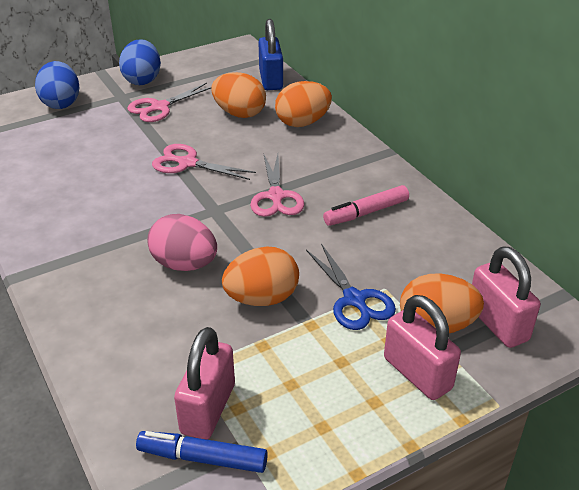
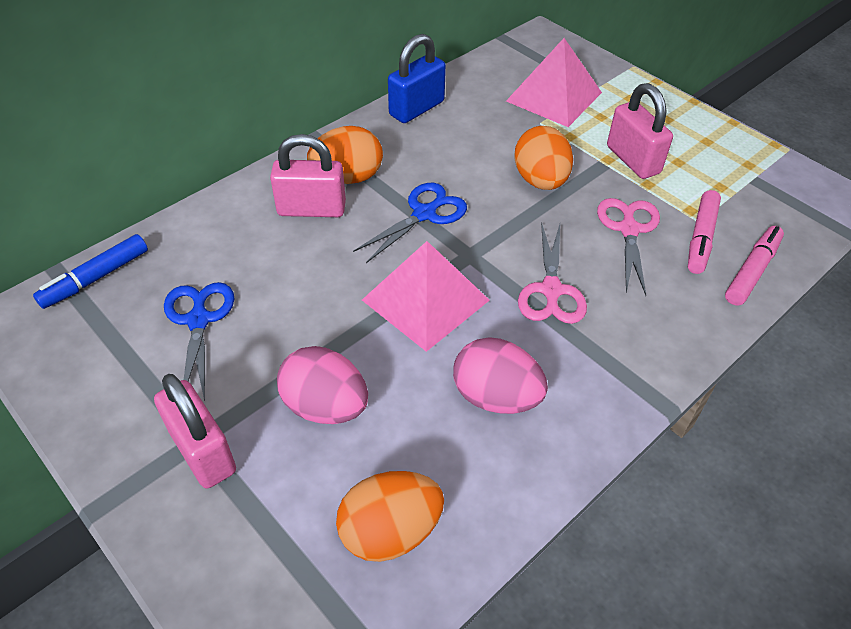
blue egg: [35,61,79,109] [119,39,161,85] = 2 -> none = 0
blue scissors: [306,244,396,330] = 1 -> [164,282,234,401] [353,183,467,263] = 2
orange egg: [212,72,266,118] [222,246,299,306] [275,81,332,127] [400,273,484,333] = 4 -> [307,126,383,184] [336,471,444,562] [515,126,573,190] = 3
pink egg: [147,214,217,271] = 1 -> [277,346,368,424] [453,337,548,414] = 2
pink marker: [323,185,409,226] = 1 -> [688,190,721,274] [725,226,784,306] = 2
pink pyramid: none = 0 -> [362,241,490,352] [506,38,602,127] = 2
pink scissors: [127,83,212,122] [152,144,256,180] [250,154,304,217] = 3 -> [518,222,587,324] [597,198,660,296] = 2

